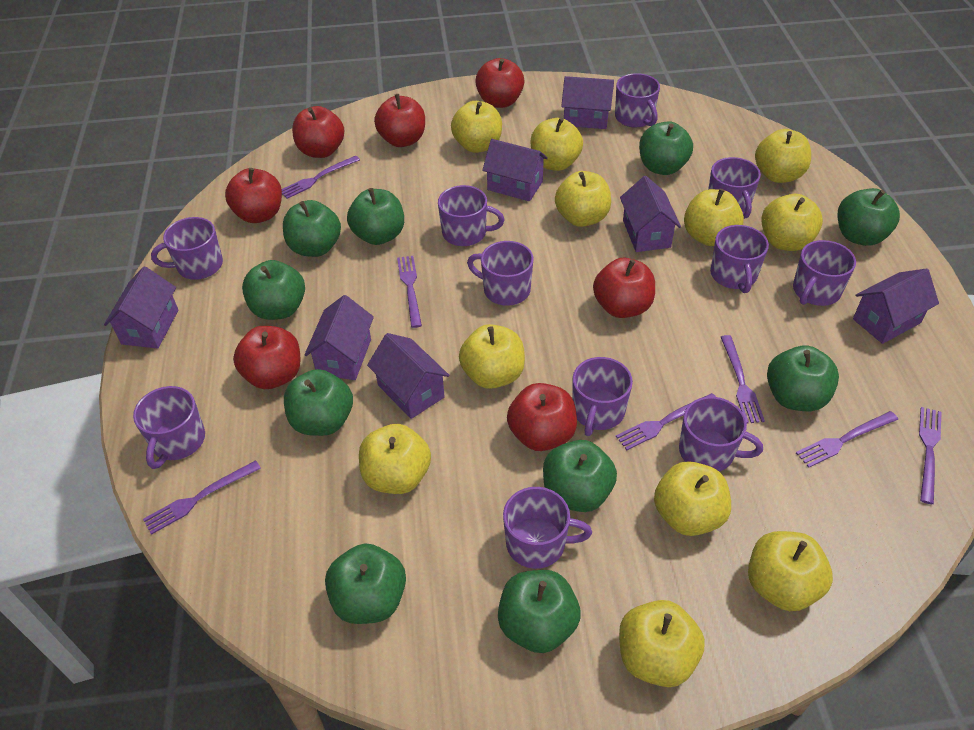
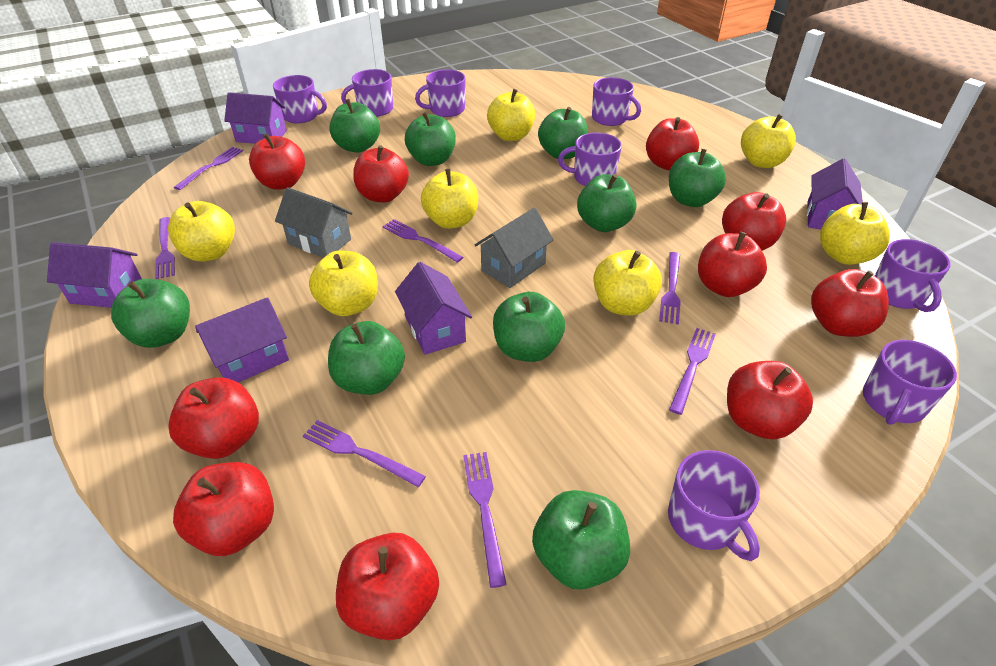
green apple: [242,260,305,320] [283,200,341,257] [284,369,353,436] [325,544,406,624] [347,188,404,245] [498,570,581,653] [543,440,617,512] [639,121,693,175] [767,345,839,411] [838,188,900,246] = 10 -> [111,279,190,348] [328,321,405,395] [330,99,380,153] [405,112,456,166] [493,292,565,362] [532,490,630,590] [538,107,588,159] [577,174,636,232] [669,149,726,207] = 9
grey house: none = 0 -> [275,187,352,258] [475,208,553,288] = 2
purple house: [104,267,178,349] [304,295,374,380] [367,333,450,419] [482,139,548,201] [561,76,614,129] [620,176,681,252] [853,268,939,344] = 7 -> [47,242,142,308] [195,297,289,383] [224,92,287,144] [395,262,472,355] [807,158,863,230] = 5
purple mug: [133,386,205,469] [151,217,223,280] [438,185,505,246] [467,241,534,306] [503,487,592,569] [573,357,633,436] [615,73,660,127] [679,397,763,472] [708,157,761,219] [710,225,769,293] [793,240,856,306] = 11 -> [273,75,327,123] [341,69,393,117] [415,69,466,117] [558,133,622,186] [592,77,641,126] [668,450,760,561] [863,340,957,425] [875,239,951,312] = 8
red apple: [225,168,282,223] [233,326,301,389] [292,106,344,158] [374,94,425,147] [475,58,525,108] [507,383,577,451] [593,258,655,318] = 7 -> [168,377,259,459] [173,462,274,556] [249,134,305,190] [336,533,439,640] [353,145,409,202] [646,117,699,170] [698,232,767,297] [722,192,786,251] [727,361,813,439] [811,269,889,337] = 10
yellow apple: [359,424,431,494] [451,101,502,153] [459,324,525,389] [530,117,583,171] [555,171,611,227] [619,600,705,687] [654,461,731,536] [684,189,744,246] [748,531,833,611] [755,129,811,183] [761,194,823,251] = 11 -> [168,201,235,262] [309,250,378,316] [421,168,478,229] [487,89,535,141] [593,250,662,316] [741,114,796,168] [820,202,890,265] = 7

